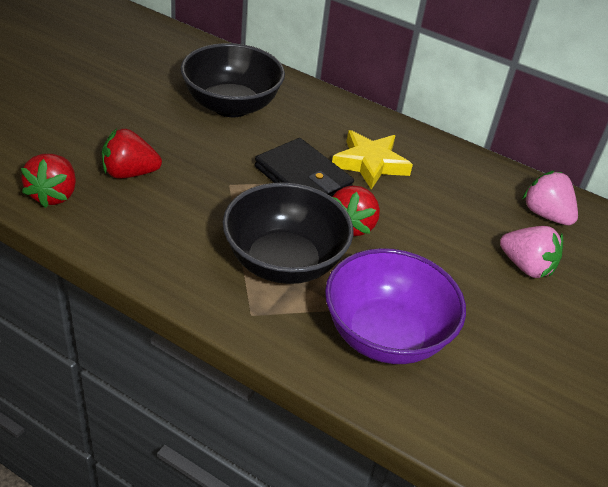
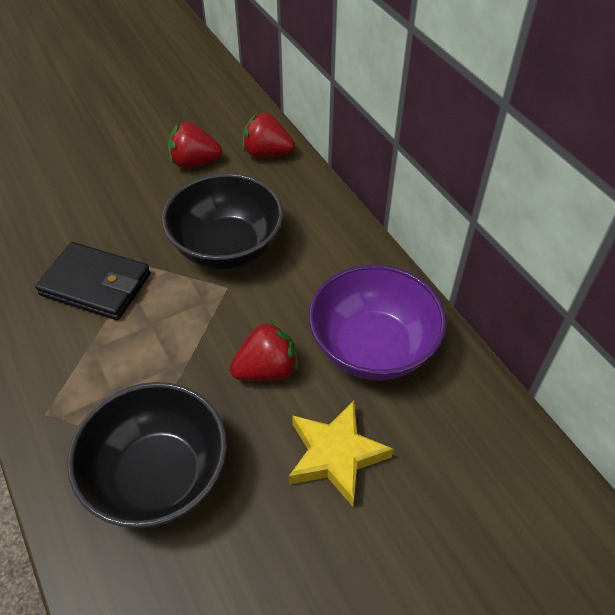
pink strawberry: [500,226,563,278] [522,171,578,225] = 2 -> none = 0

